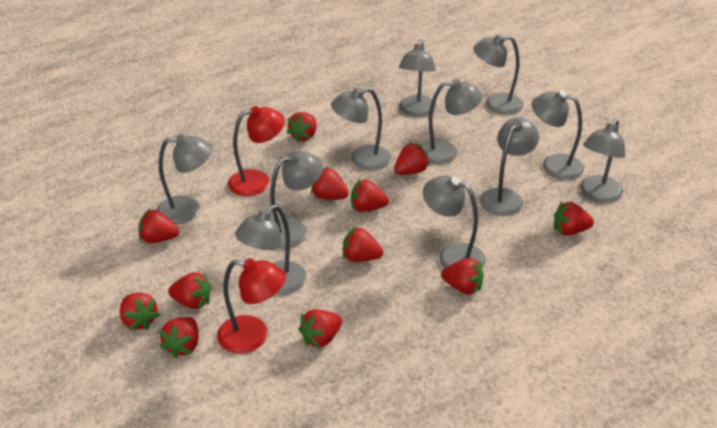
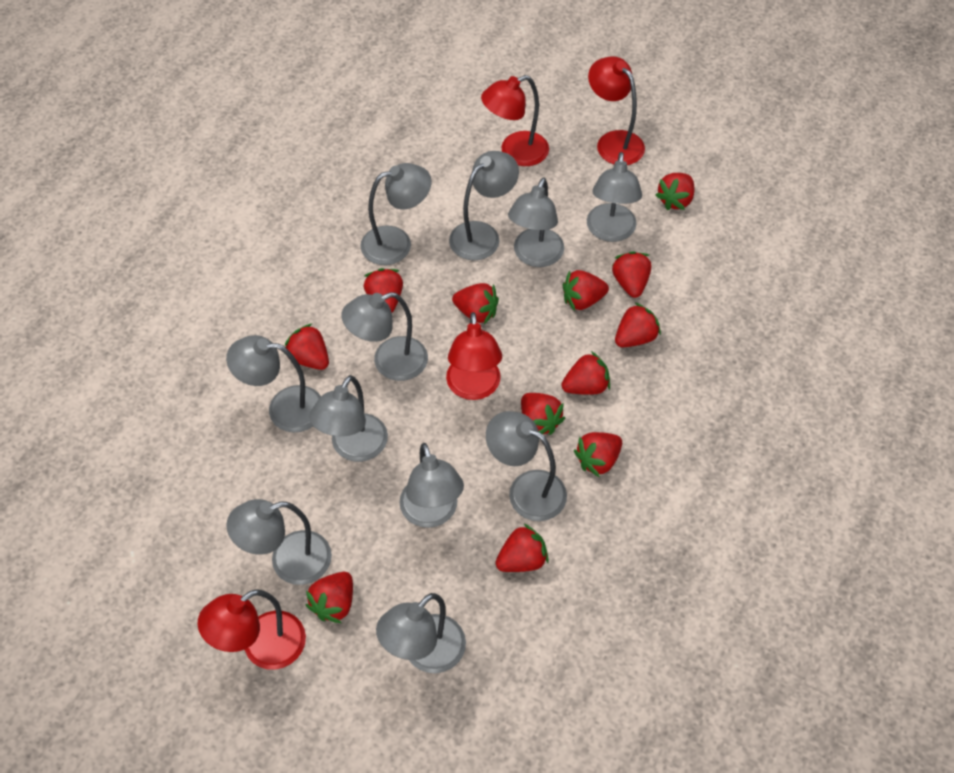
red lamp: [217,258,286,354] [228,106,285,196] = 2 -> [197,589,306,670] [446,312,502,400] [481,75,549,166] [588,56,645,165] = 4

